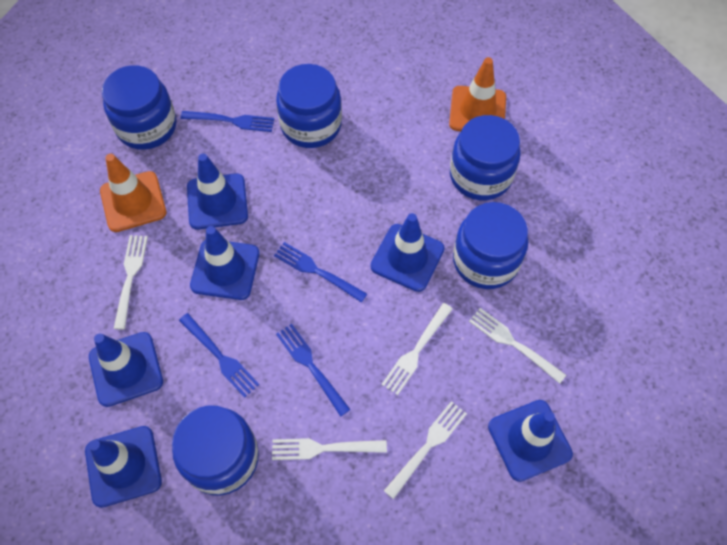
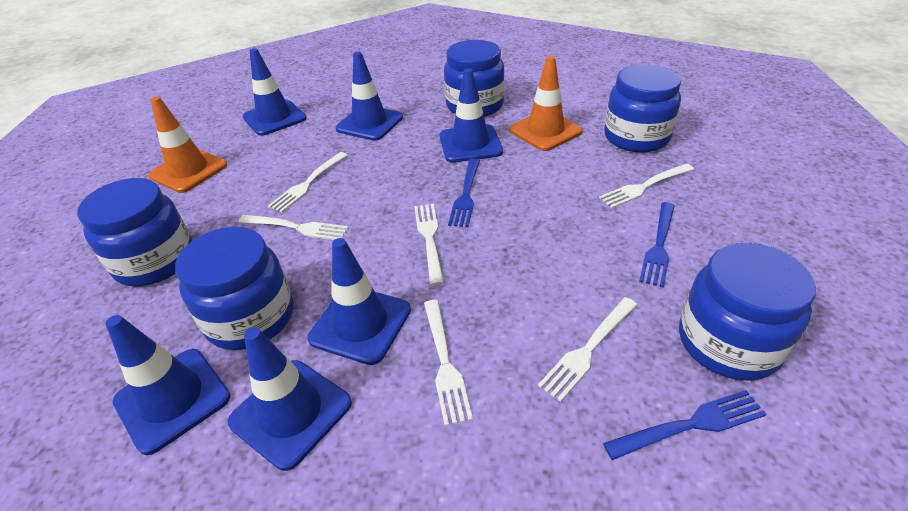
blue fork: [179,313,259,398] [180,111,274,132] [274,242,367,303] [276,324,351,416] = 4 -> [448,158,480,227] [603,390,766,460] [639,202,675,288] = 3
white fork: [114,235,148,330] [272,438,387,460] [381,303,453,395] [384,401,467,499] [469,308,566,384] = 5 -> [238,215,348,240] [268,152,348,212] [414,204,444,286] [424,300,473,426] [538,297,637,402] [599,163,694,208] = 6

